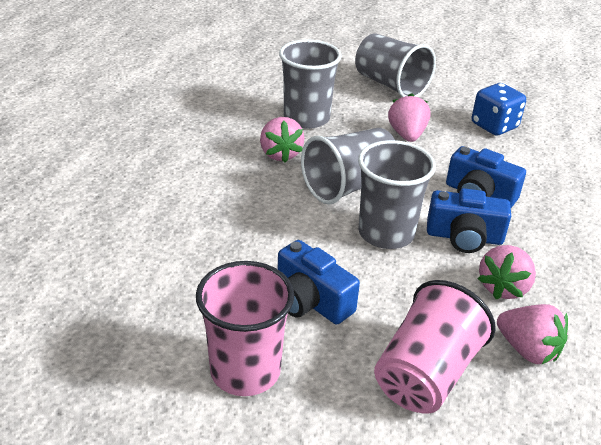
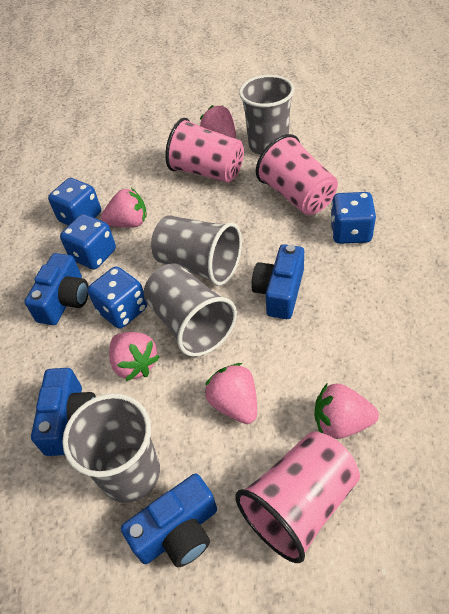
blue camera: [278,240,360,324] [427,188,511,253] [446,146,526,208] = 3 -> [24,253,89,325] [31,368,96,456] [121,473,217,567] [251,244,304,319] = 4
blue dice: [472,83,526,136] = 1 -> [48,178,101,226] [60,214,116,269] [88,266,147,329] [330,192,376,244] = 4
pink cup: [196,261,294,396] [374,280,496,414] = 2 -> [165,118,244,183] [235,431,360,563] [256,134,338,215] = 3
pink strawberry: [260,117,305,163] [388,93,431,142] [478,245,536,299] [497,304,568,364] = 4 -> [101,188,147,228] [109,332,160,381] [200,105,236,139] [205,363,257,424] [314,384,379,439] = 5

